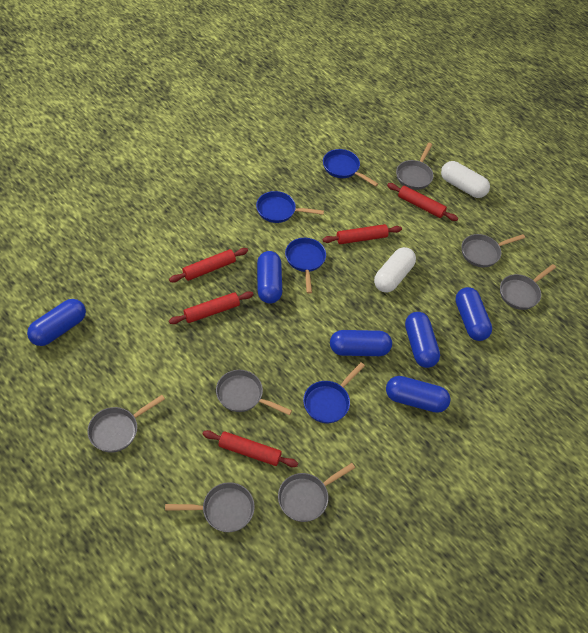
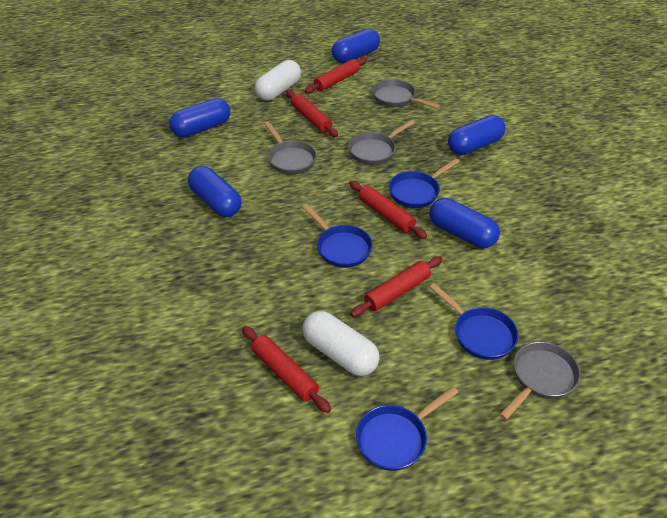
blue capsule: [27,299,86,346] [257,251,282,304] [330,330,392,356] [386,376,451,413] [405,312,440,368] [455,287,492,341] = 6 -> [169,98,230,137] [188,166,242,217] [332,29,380,63] [429,198,500,248] [448,115,505,155] = 5
grey pan: [87,395,165,453] [165,482,255,532] [216,370,292,415] [278,463,355,522] [396,143,434,190] [461,234,525,267] [500,264,556,310] = 7 -> [264,121,316,174] [348,120,415,165] [372,79,440,109] [499,342,581,420] = 4

